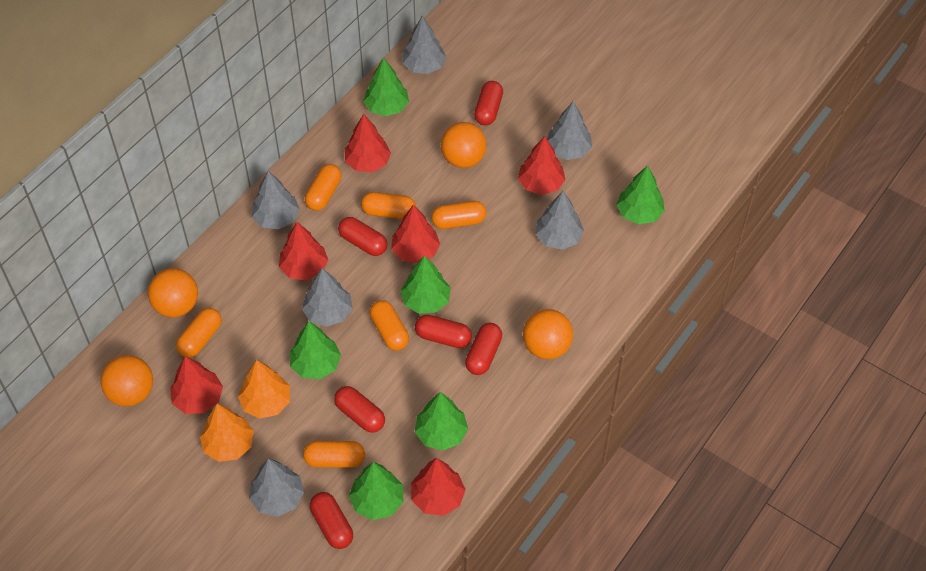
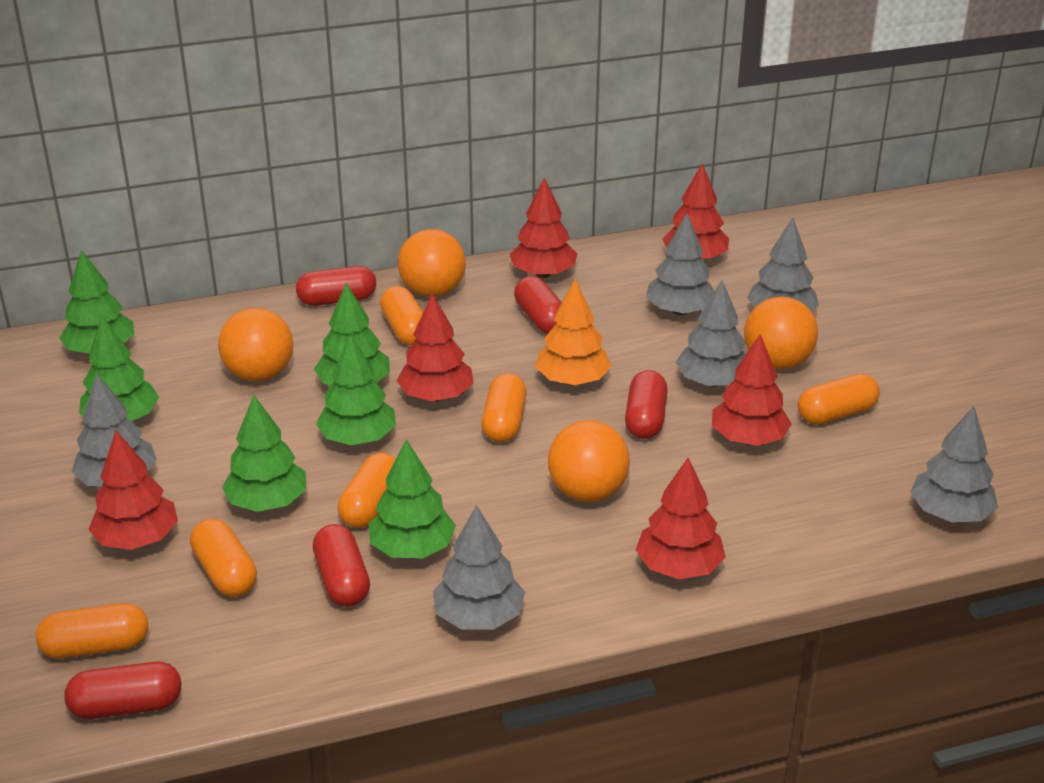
orange tree: [200,404,254,462] [238,360,290,419] = 2 -> [535,279,611,386] = 1
red capsule: [310,492,353,549] [334,386,385,433] [338,217,387,256] [415,315,472,348] [465,323,502,375] [474,81,503,125] = 6 -> [64,662,181,719] [296,266,376,306] [313,524,370,607] [514,276,562,334] [625,370,668,439] = 5

